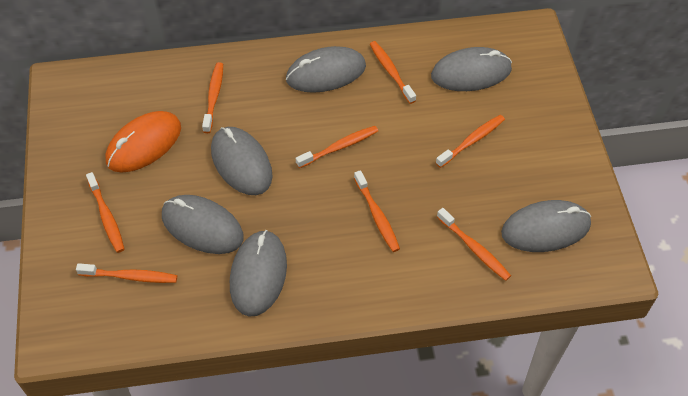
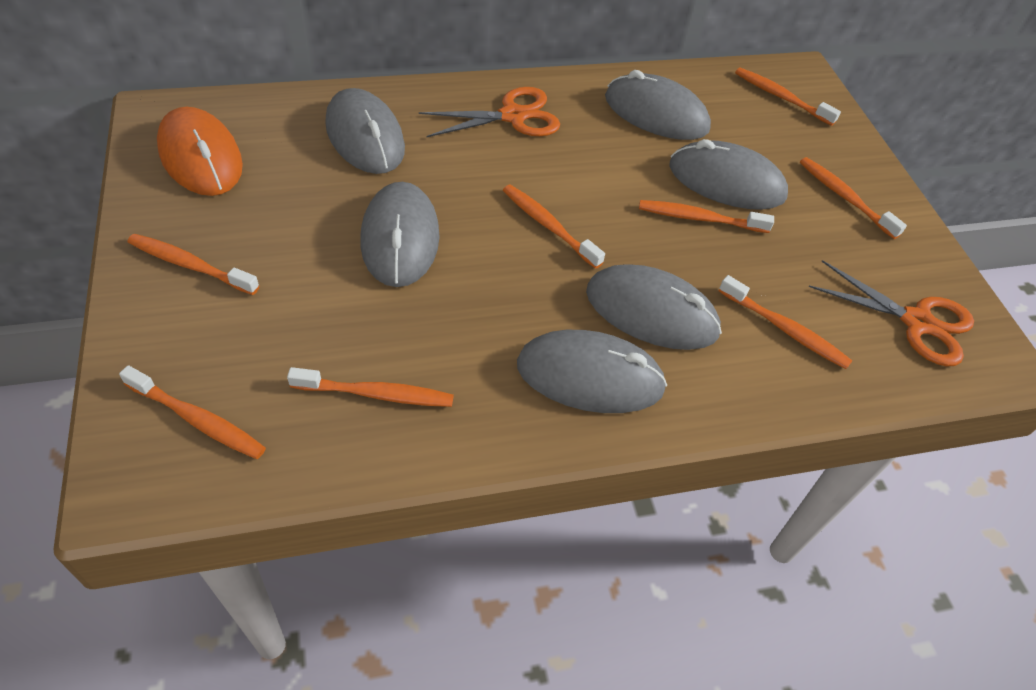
orange scissors: none = 0 -> [419,87,560,137] [809,260,974,366] = 2

